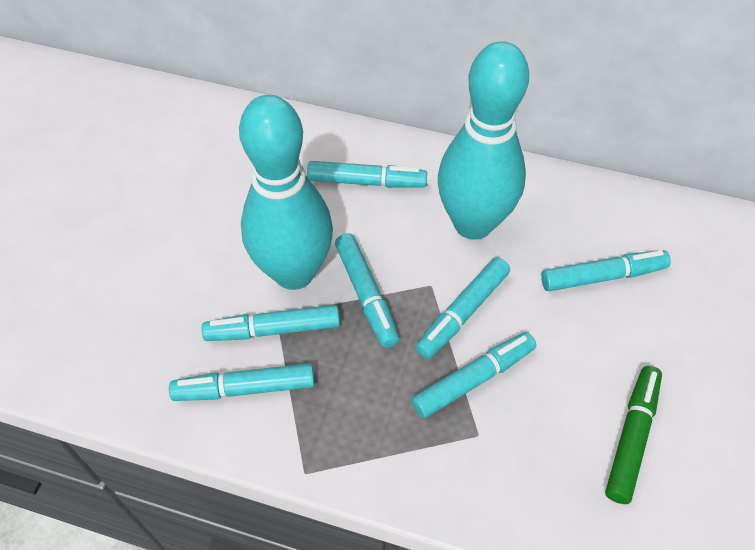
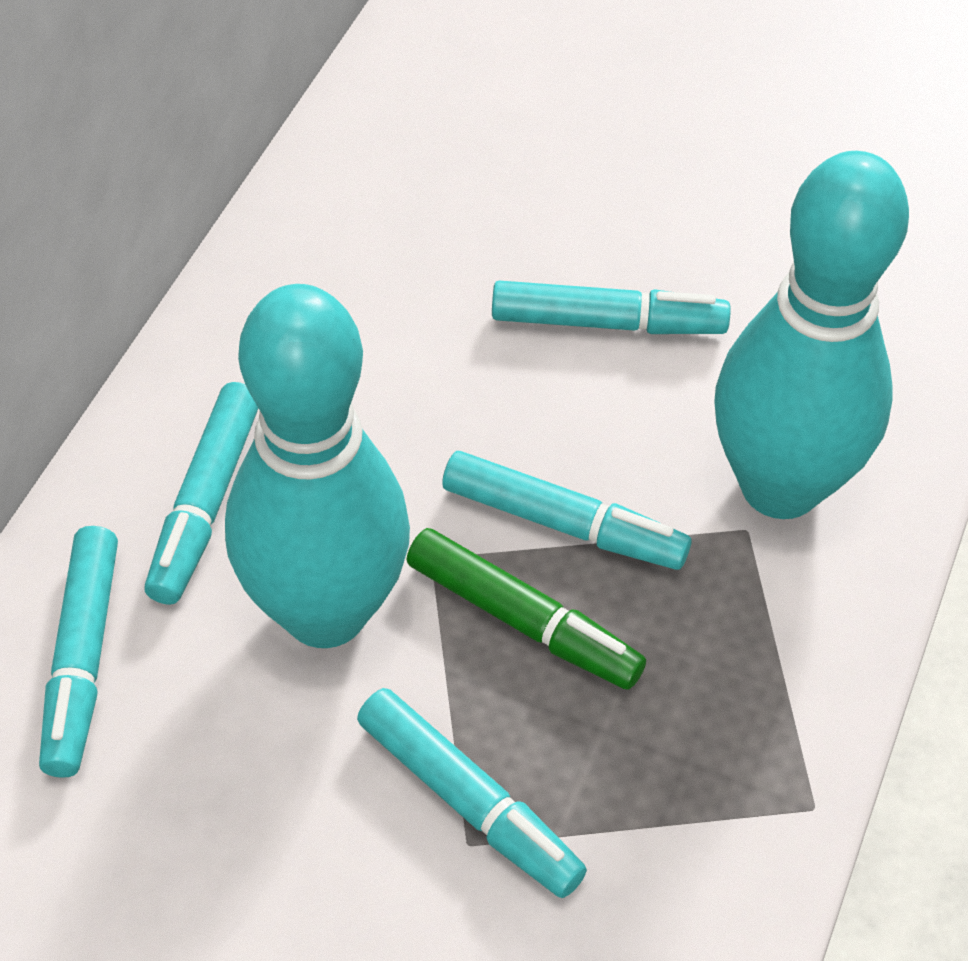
turquoise marker: [169,363,315,401] [202,305,340,341] [307,161,427,188] [335,233,399,348] [412,332,536,418] [416,257,510,359] [541,250,671,291] = 7 -> [39,526,118,778] [144,382,259,605] [357,688,587,898] [442,451,692,570] [492,281,731,334] = 5

